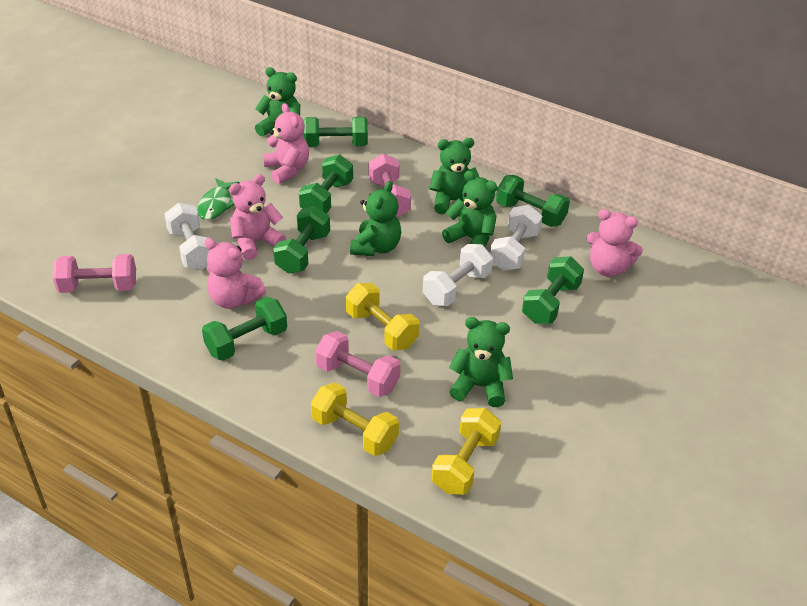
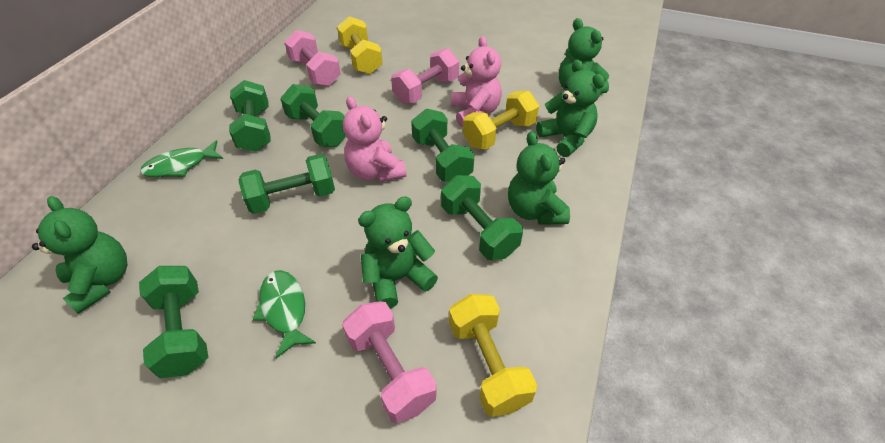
green fish: [197,178,239,220] = 1 -> [140,140,223,177] [253,270,316,358] = 2
pink teddy bear: [204,238,266,309] [229,174,286,260] [263,103,309,184] [586,209,643,277] = 4 -> [343,96,406,182] [451,36,502,127] = 2
white dumbbell: [164,203,210,270] [423,244,493,306] [490,205,542,271] = 3 -> none = 0

